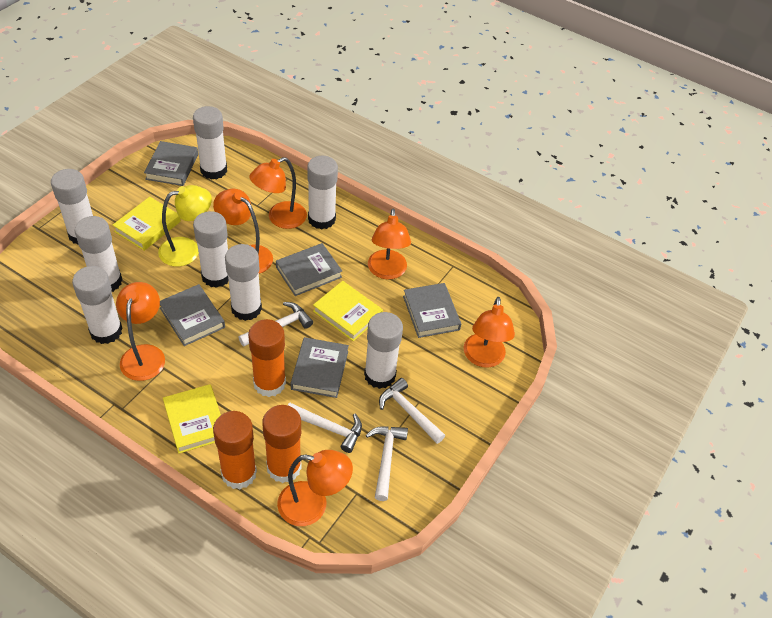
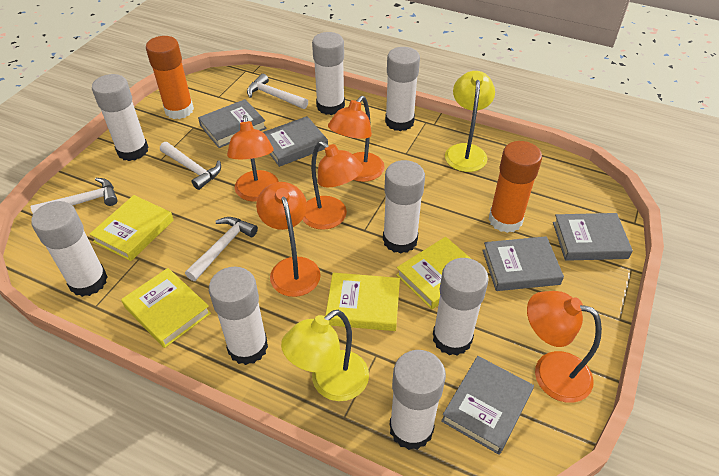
orange glue stick: [213,411,257,489] [248,319,286,397] [262,405,302,483] = 3 -> [146,36,194,119] [488,141,542,233] = 2
orange lamp: [116,282,165,381] [213,189,273,274] [250,157,307,229] [277,450,353,526] [368,209,411,279] [464,297,515,368] = 6 -> [227,115,279,202] [256,182,321,297] [303,141,363,230] [328,96,385,182] [527,291,602,403] = 5
yellow book: [113,197,181,251] [163,384,221,454] [313,281,383,341] = 3 -> [89,195,173,261] [121,268,211,348] [325,273,400,331] [396,237,471,309] = 4
yellow lamp: [158,185,212,267] = 1 -> [281,310,369,401] [445,71,495,172] = 2

